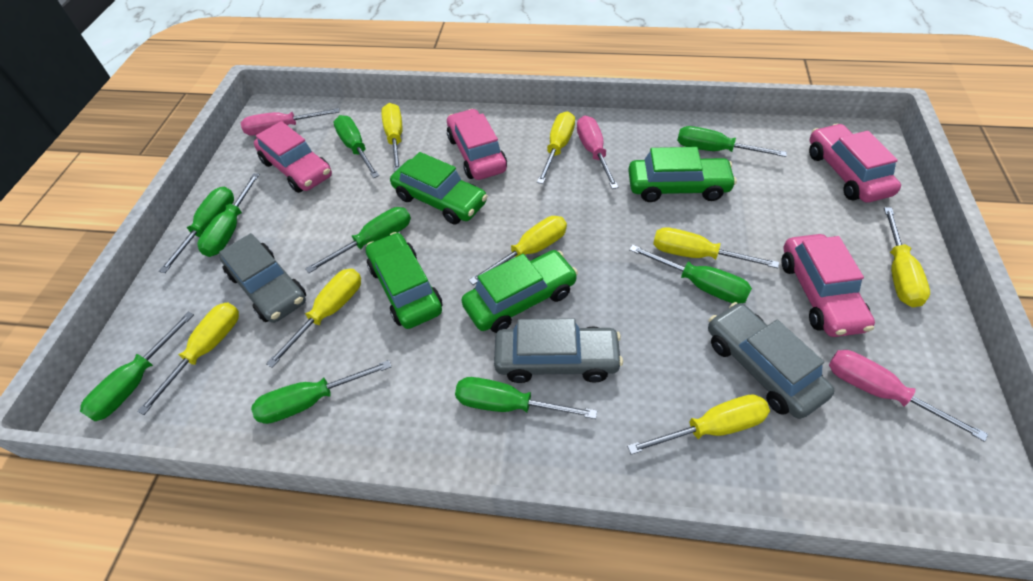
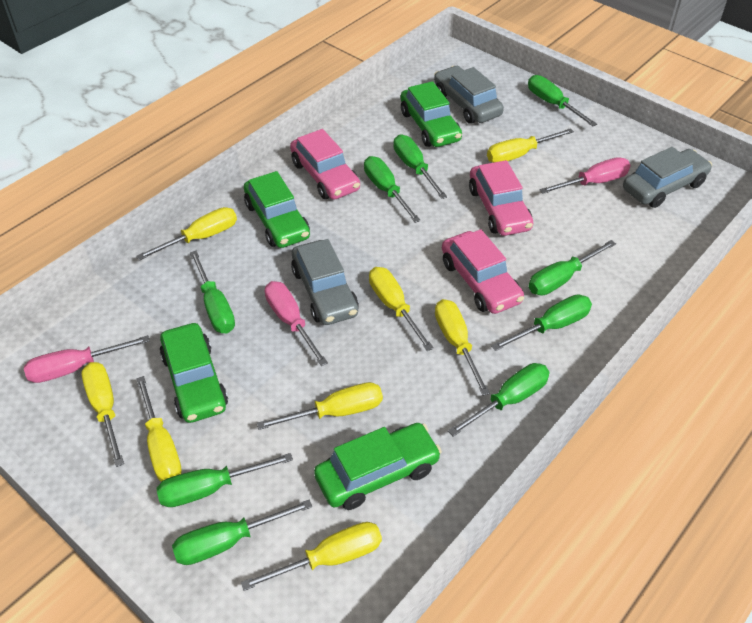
pink car: [254,121,332,193] [447,109,507,180] [781,234,875,337] [809,123,901,203] = 4 -> [290,129,360,200] [442,229,524,314] [469,160,533,236] = 3

